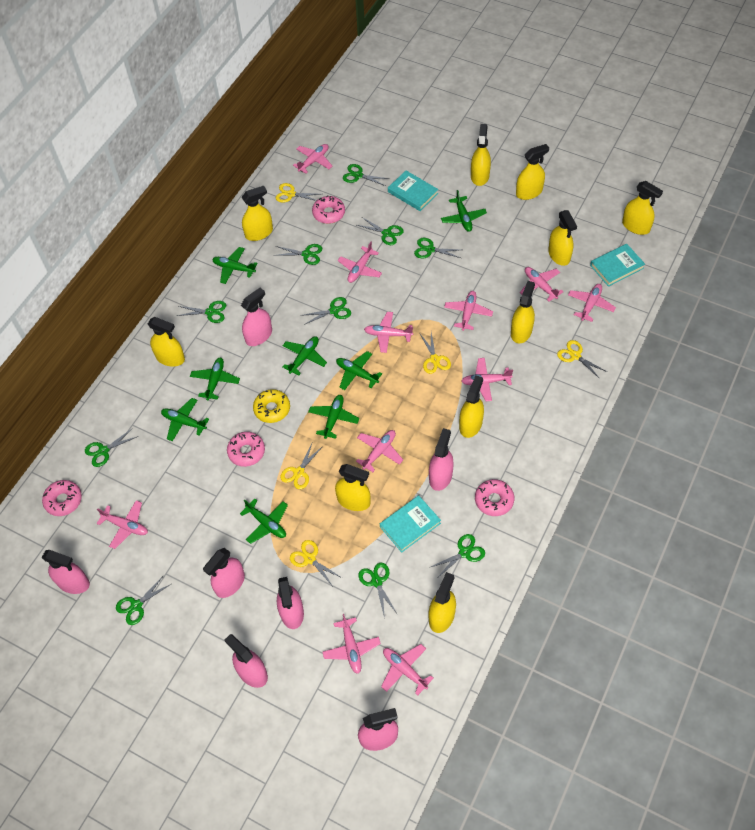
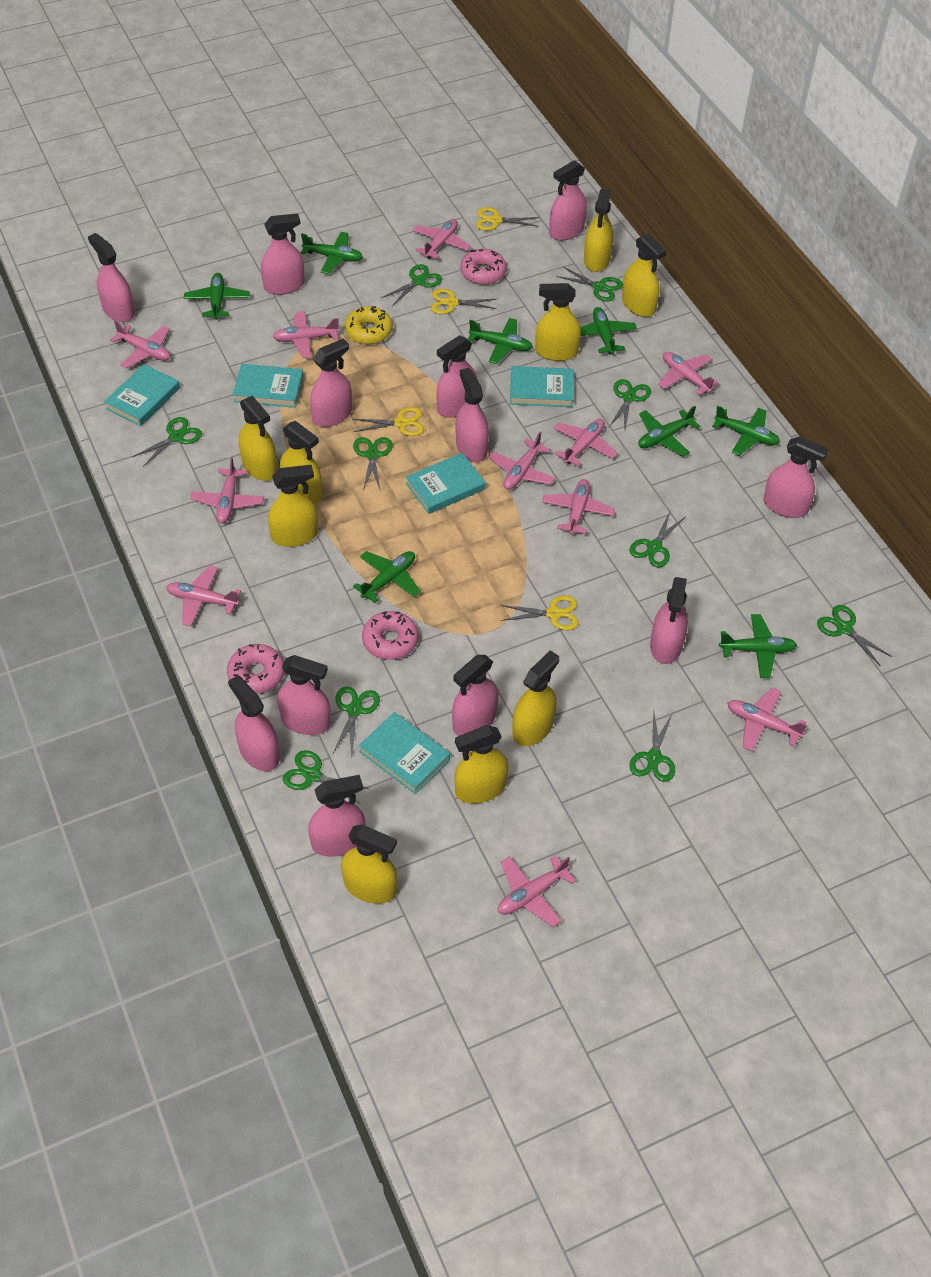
pink donut: [42,480,82,516] [227,432,265,467] [312,195,345,224] [475,479,514,516] = 4 -> [227,644,285,694] [362,611,418,660] [460,249,507,285] = 3
pink spray bottle: [42,550,90,594] [203,548,245,598] [224,634,268,688] [241,288,272,346] [277,577,304,629] [358,708,398,751] [429,428,454,491] = 7 -> [88,233,135,322] [228,675,280,771] [261,213,305,295] [277,655,331,735] [308,775,365,857] [310,339,352,427] [436,335,477,418] [452,655,498,736] [456,368,489,463] [549,160,587,241] [650,577,688,664] [763,436,829,518] = 12
turquoise book: [380,495,441,552] [388,171,438,211] [590,244,645,287] = 3 -> [104,364,180,426] [233,364,304,408] [359,712,450,794] [406,453,486,514] [510,366,574,407] = 5
yellow scissors: [276,183,320,203] [280,441,323,489] [290,540,342,585] [420,332,451,374] [557,340,607,379] = 5 -> [353,407,424,436] [431,289,497,314] [476,207,539,231] [500,595,579,630] = 4
yellow spray bottle: [148,317,185,367] [242,186,273,241] [335,464,371,511] [429,572,456,633] [459,375,484,438] [471,124,491,186] [511,281,535,343] [516,144,549,200] [548,210,577,266] [622,181,663,235] = 10 -> [239,396,277,481] [268,465,318,547] [280,421,322,504] [341,825,397,904] [454,725,508,804] [512,650,559,746] [535,283,581,361] [584,189,613,272] [622,234,666,317] = 9

